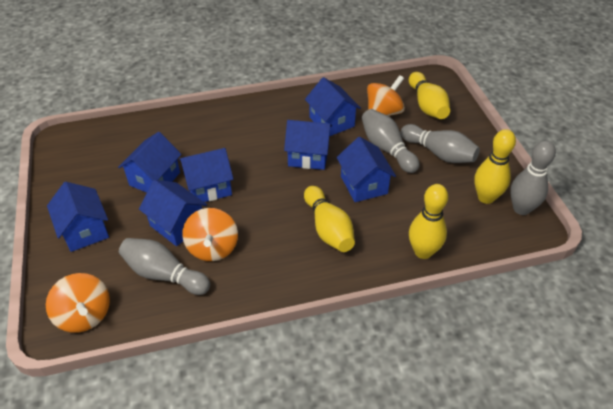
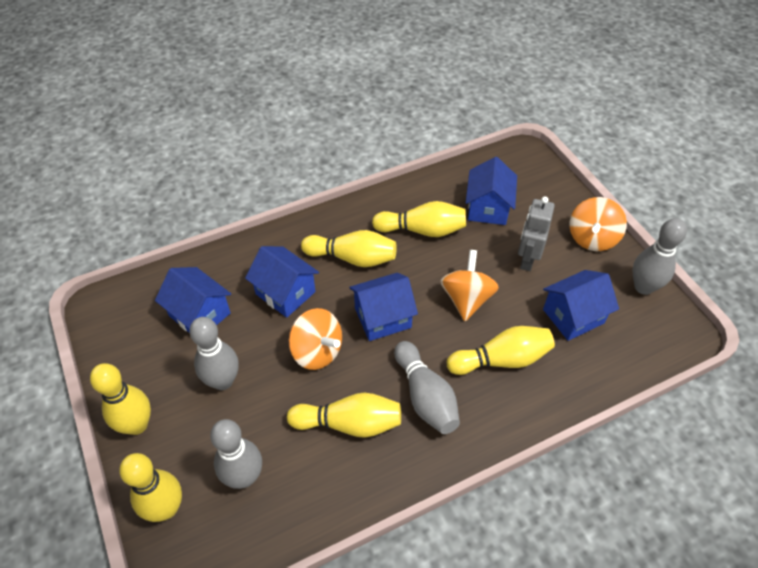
blue house: [47,182,109,252] [118,132,182,193] [139,180,207,246] [179,148,233,202] [284,120,332,170] [305,77,361,136] [337,137,396,202] = 7 -> [155,267,231,333] [245,246,319,318] [349,273,418,341] [466,157,517,225] [543,270,619,341] = 5
grey robot: none = 0 -> [518,196,555,271] = 1
yellow bowling pin: [304,186,355,252] [409,72,450,119] [409,184,448,259] [474,129,516,204] = 4 -> [90,363,151,435] [119,453,182,522] [287,392,401,438] [301,230,397,267] [372,201,466,237] [447,326,555,375] = 6

